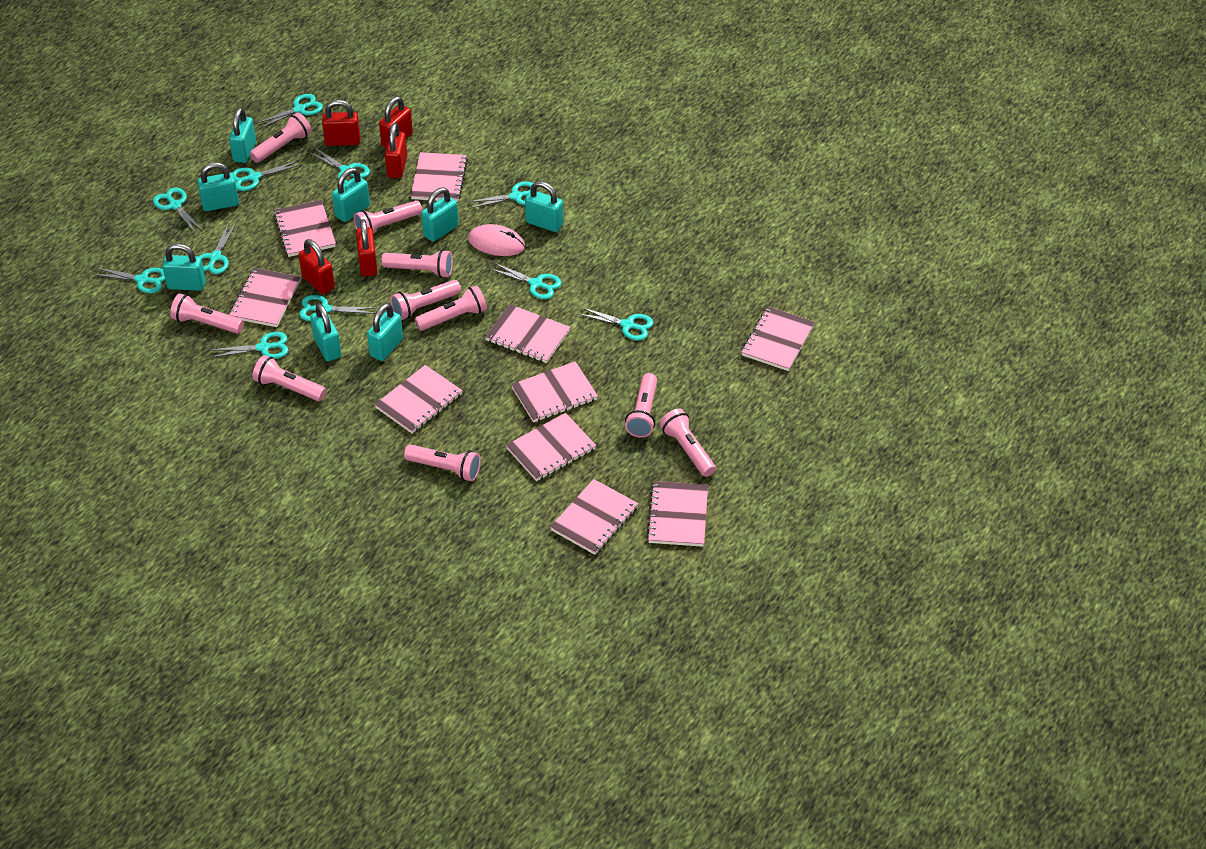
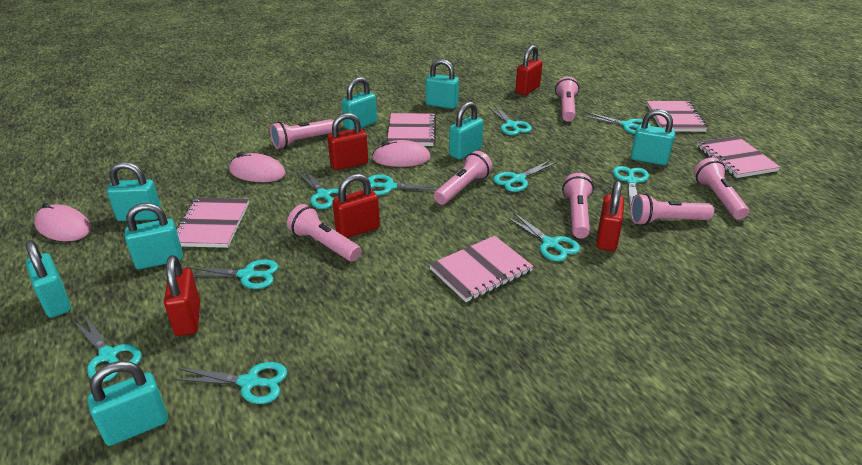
pink flashlight: [170,293,244,333] [250,112,312,163] [253,355,326,401] [354,200,422,233] [381,250,453,278] [390,280,461,320] [404,444,481,481] [415,285,487,331] [625,373,657,438] [660,409,716,477] = 10 -> [270,119,334,149] [287,204,361,261] [434,151,492,205] [555,76,579,122] [562,173,594,238] [630,193,714,226] [694,157,749,220] = 7
pink mouse: [468,224,525,256] = 1 -> [34,203,91,241] [229,152,286,182] [372,140,431,167] = 3
pink notebook: [229,268,301,327] [274,200,336,257] [375,365,463,434] [411,152,468,202] [485,304,571,363] [506,413,596,481] [511,361,598,423] [550,479,639,555] [647,481,708,547] [741,307,815,371] = 10 -> [176,198,249,248] [387,113,436,146] [429,236,534,302] [647,101,708,132] [697,136,781,178] = 5
turquoise scissors: [92,268,165,293] [153,187,203,234] [199,223,237,274] [211,332,288,359] [232,160,302,191] [255,94,323,129] [299,295,376,321] [308,148,370,184] [468,181,533,209] [490,263,562,299] [579,307,653,341] = 11 -> [73,315,141,382] [173,362,287,404] [186,259,278,289] [297,168,347,209] [368,175,441,195] [488,105,532,135] [493,160,557,192] [507,212,580,261] [583,112,651,134] [613,166,649,206] = 10

